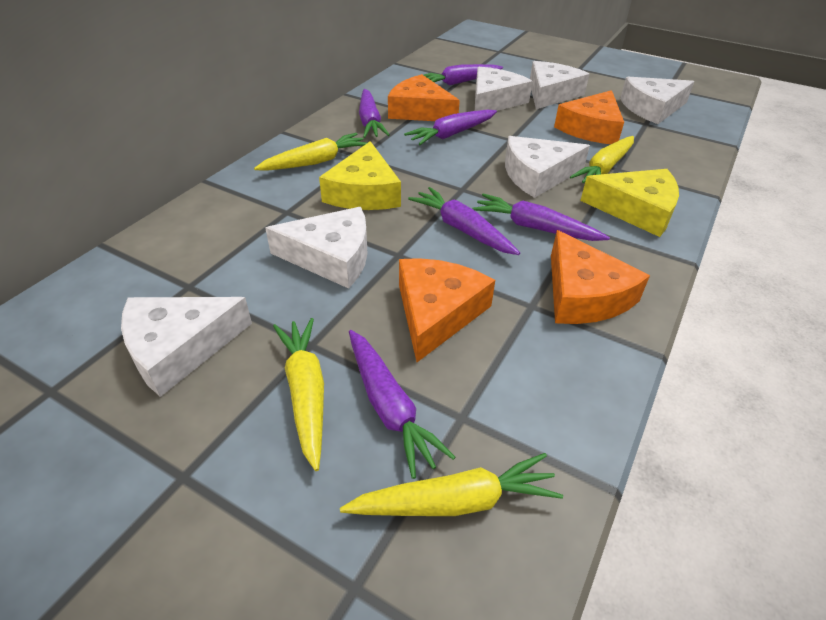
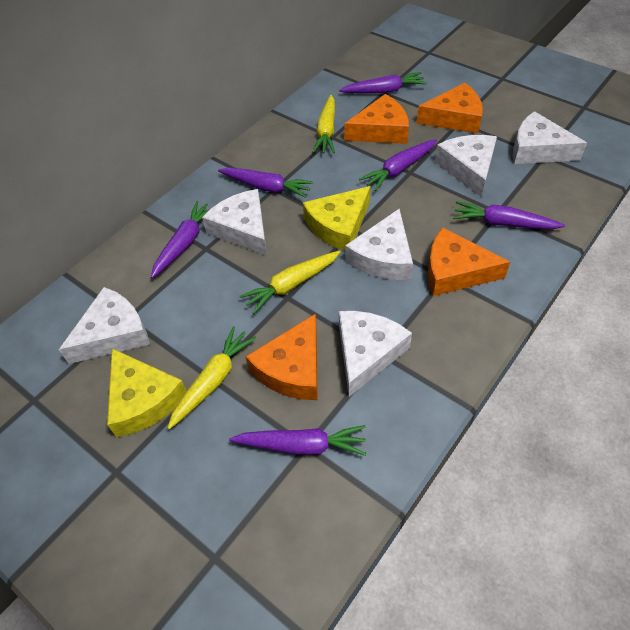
yellow carrot: [254,133,367,171] [273,318,324,471] [340,453,563,516] [570,136,634,183] = 4 -> [168,326,256,429] [240,251,341,314] [312,95,335,153] = 3

